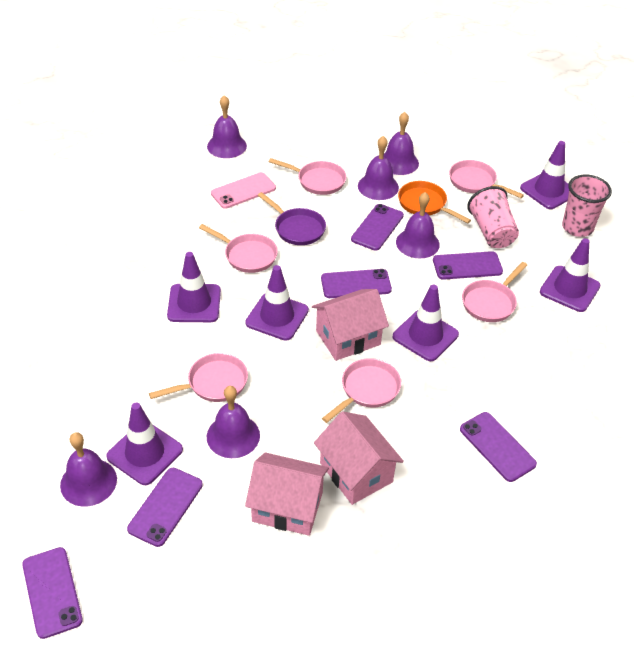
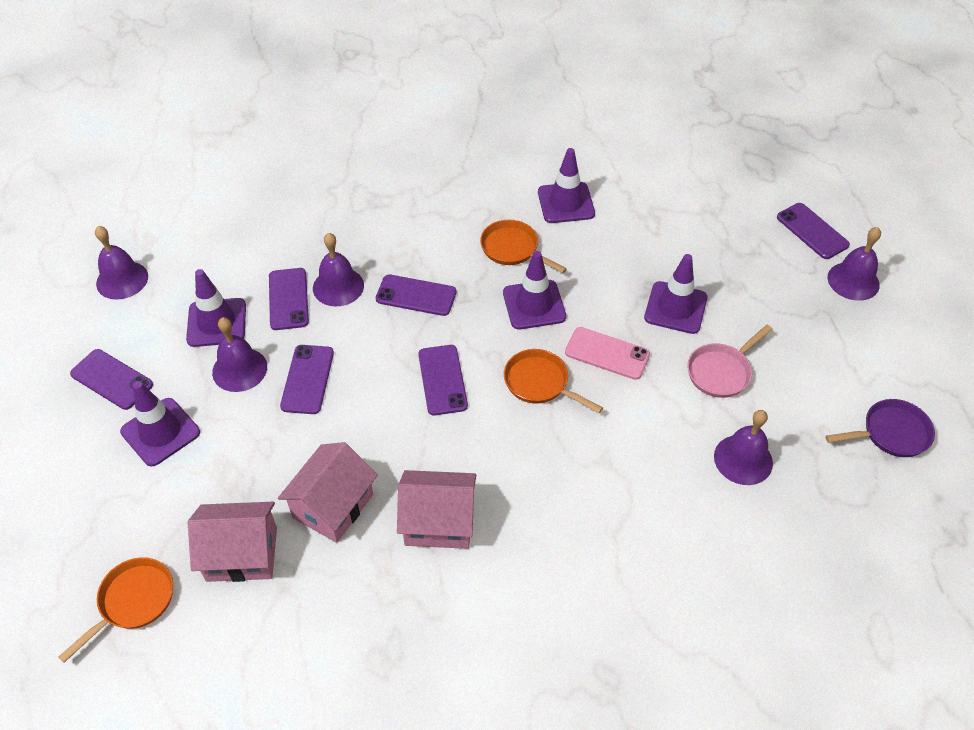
orange pan: [398,181,471,223] = 1 -> [58,557,173,663] [480,220,567,273] [504,349,603,413] = 3
pink cup: [467,186,519,248] [562,175,612,237] = 2 -> none = 0
pink pan: [149,353,248,402] [199,224,278,273] [269,158,346,195] [322,358,401,423] [449,160,524,198] [462,262,527,322] = 6 -> [687,325,772,398] = 1
purple bell: [60,432,117,507] [207,95,247,158] [207,386,260,458] [358,136,399,200] [384,112,419,175] [396,192,440,258] = 6 -> [95,226,148,299] [212,317,267,392] [313,233,364,306] [714,410,773,485] [828,227,881,301] = 5
purple traffic cone: [106,402,183,485] [167,252,221,322] [245,265,309,341] [393,285,459,361] [520,141,569,209] [540,238,600,312] = 6 -> [120,381,200,467] [186,269,246,347] [503,251,566,330] [538,148,595,223] [644,254,708,334] = 5

